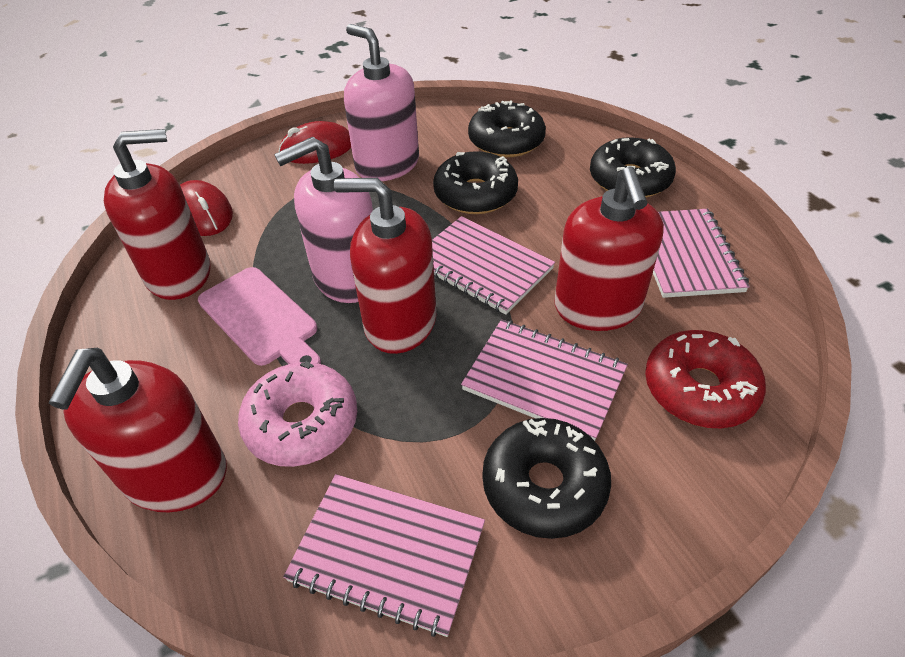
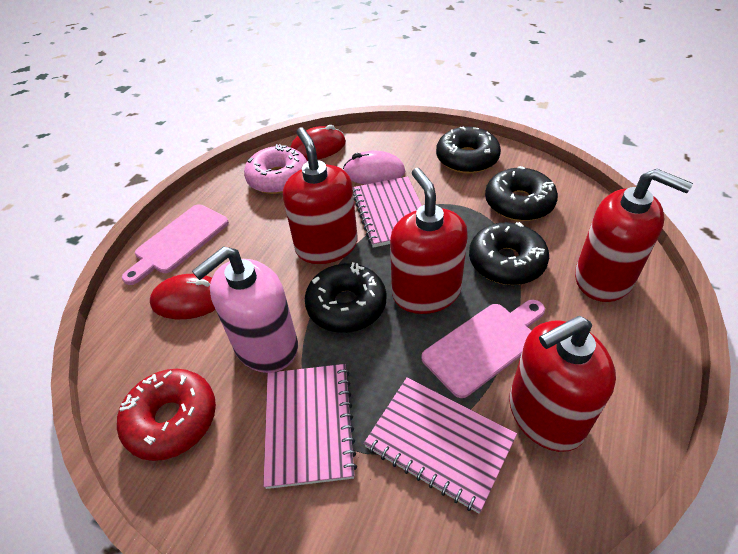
pink cutting board: [198,267,321,366] = 1 -> [122,204,229,285] [421,300,545,398] = 2
pink mouse: none = 0 -> [343,151,405,185] = 1
pink notebook: [283,474,485,637] [432,216,555,315] [461,319,628,441] [653,209,750,298] = 4 -> [263,364,357,489] [353,176,422,248] [364,378,517,513] = 3
pink soap dispenser: [274,137,373,303] [344,24,419,181] = 2 -> [192,246,298,373] = 1

